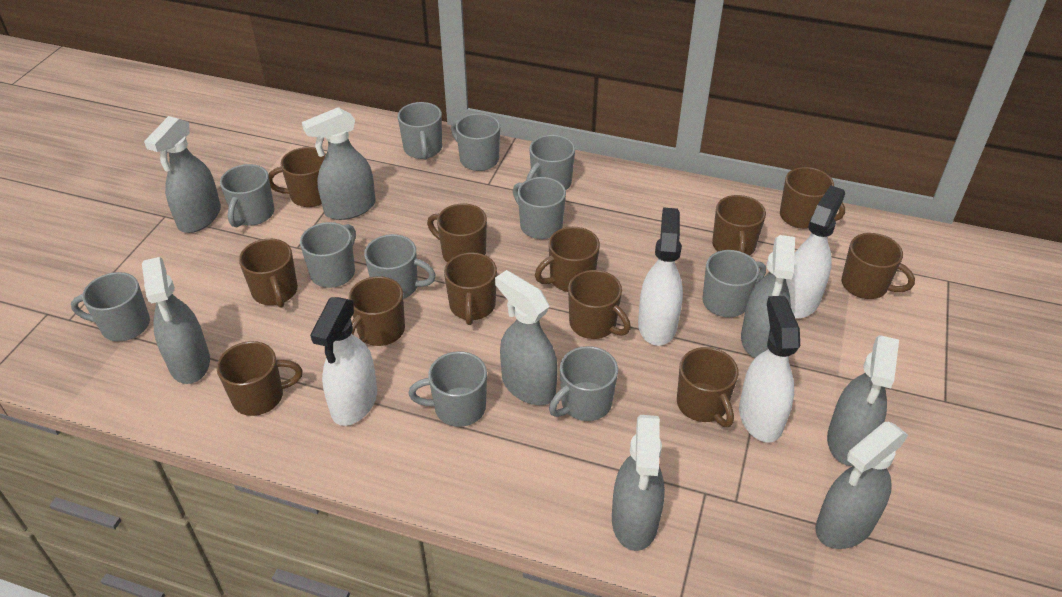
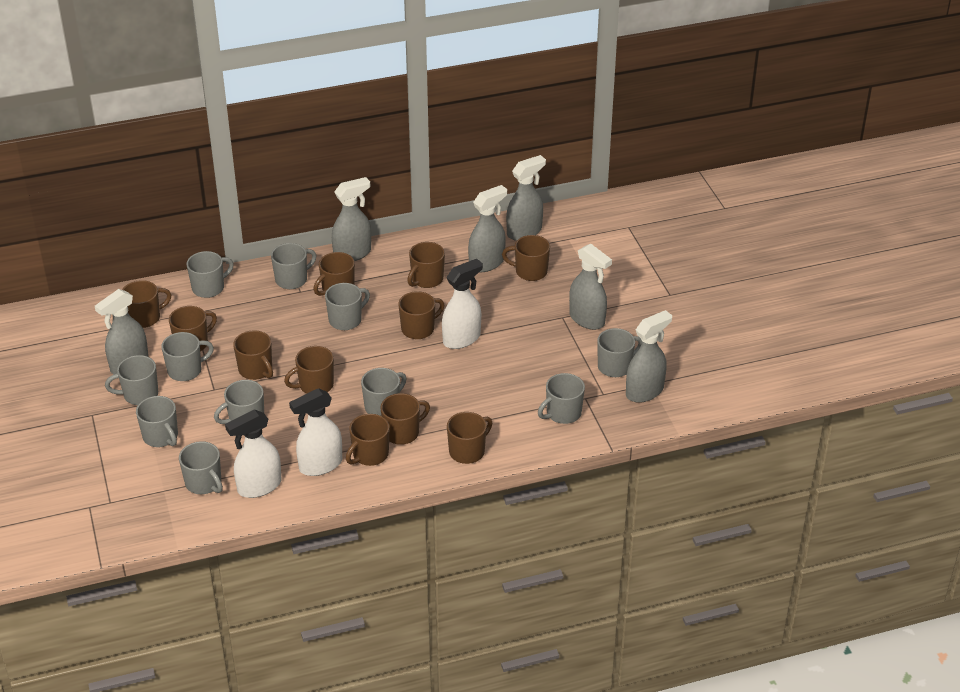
brown mug: [217,341,303,416] [239,239,298,308] [268,147,326,207] [348,276,405,346] [427,204,487,262] [444,252,497,325] [535,227,600,292] [568,270,631,339] [677,347,738,427] [712,195,766,256] [780,167,845,229] [842,233,915,299] = 12 -> [122,280,171,328] [169,306,217,351] [233,330,273,380] [284,346,334,394] [313,252,355,296] [346,414,389,466] [381,393,430,445] [398,291,444,339] [407,242,445,288] [447,412,493,464] [502,235,550,281] = 11
grey spray bottle: [142,257,210,384] [144,116,221,233] [302,107,376,220] [495,270,558,405] [612,415,665,551] [741,235,795,358] [815,422,908,549] [827,335,899,466] = 8 -> [95,289,149,374] [332,177,371,261] [468,185,507,272] [506,155,546,241] [569,244,612,330] [626,310,672,403] = 6
white spray bottle: [310,297,377,426] [638,207,683,346] [739,296,800,443] [786,185,845,318] = 4 -> [225,409,281,498] [289,388,342,476] [442,259,483,349] = 3

